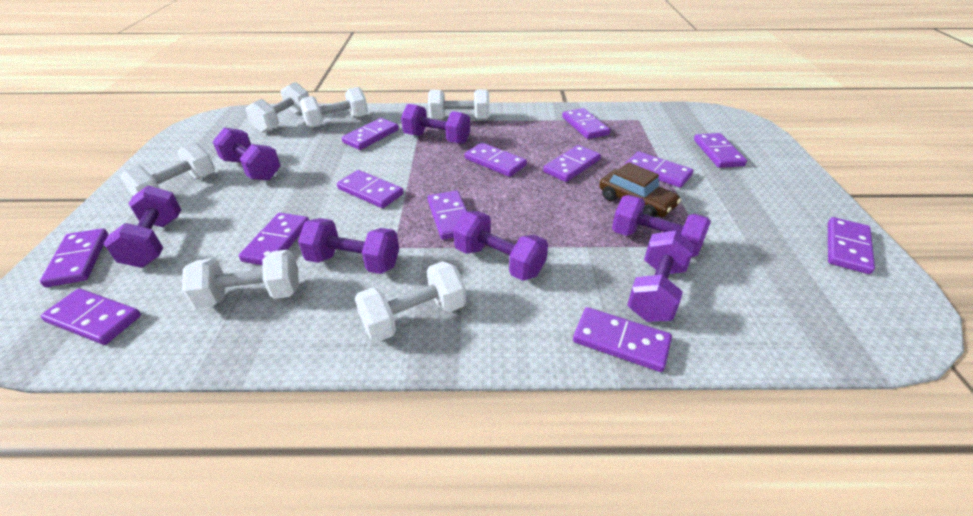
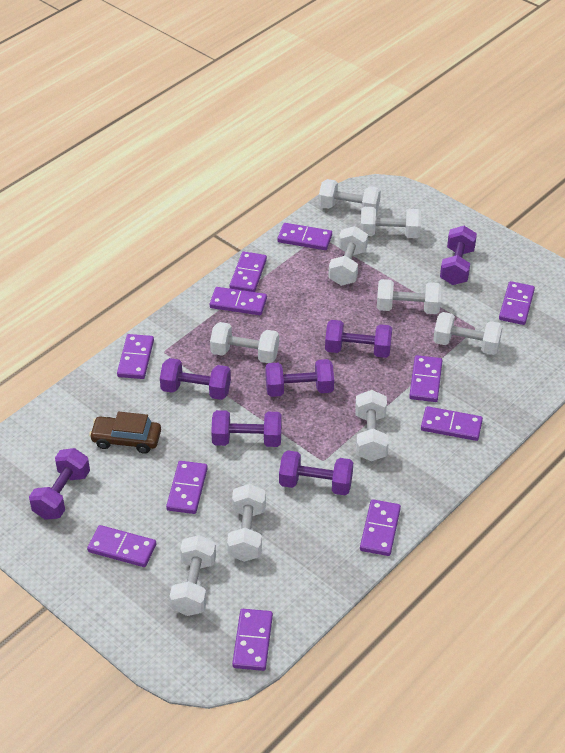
purple domino: [40,228,108,287] [41,289,141,345] [239,213,309,265] [337,170,404,208] [342,118,399,150] [427,190,467,240] [465,143,527,177] [543,145,601,182] [562,108,610,139] [573,307,672,372] [625,151,693,188] [694,133,747,168] [828,217,875,274] = 13 -> [87,525,156,567] [117,334,154,379] [166,461,208,514] [210,287,267,315] [230,251,267,292] [232,609,273,671] [278,223,332,250] [360,499,401,556] [409,355,442,402] [421,406,483,441] [499,281,535,325] = 11
white dumbbell: [121,142,215,196] [182,250,299,309] [246,82,309,133] [300,87,368,128] [355,261,466,342] [428,90,489,120] = 6 -> [170,535,216,616] [210,322,279,363] [227,484,266,562] [319,179,381,213] [329,226,368,286] [355,390,389,461] [361,207,421,238] [377,279,442,314] [433,312,503,355] = 9

